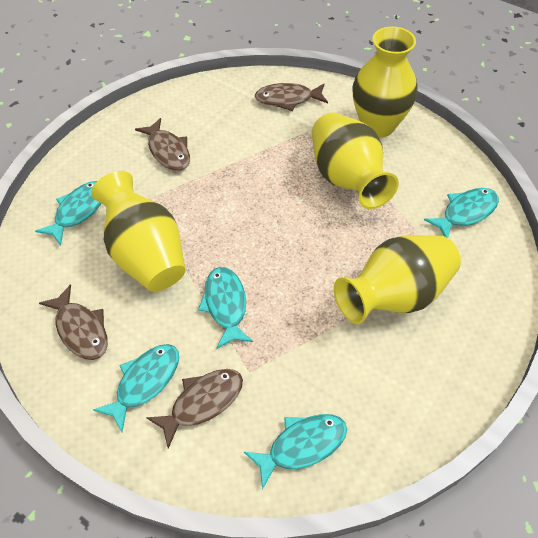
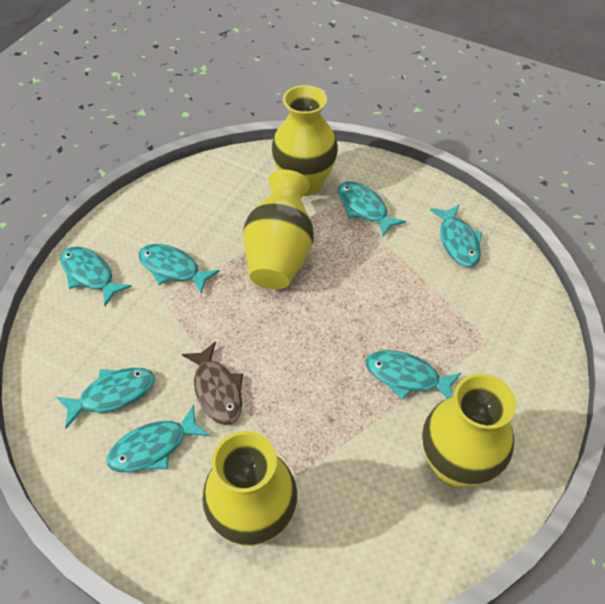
brown fish: [39,284,108,360] [135,118,190,171] [146,369,243,449] [255,83,328,111] = 4 -> [182,342,243,425] = 1
turquoise fish: [35,181,102,246] [93,344,179,432] [198,267,253,349] [244,414,347,490] [424,188,499,238] = 5 -> [56,368,155,428] [60,246,132,306] [107,405,210,472] [139,244,220,295] [338,181,406,237] [366,350,461,399] [430,204,482,267] = 7

